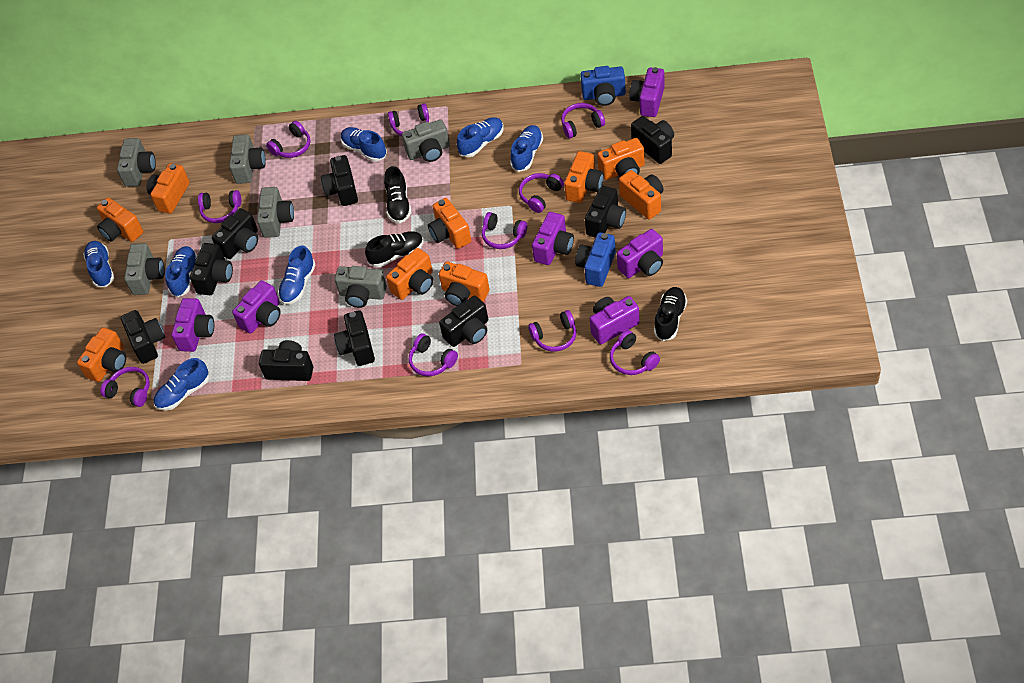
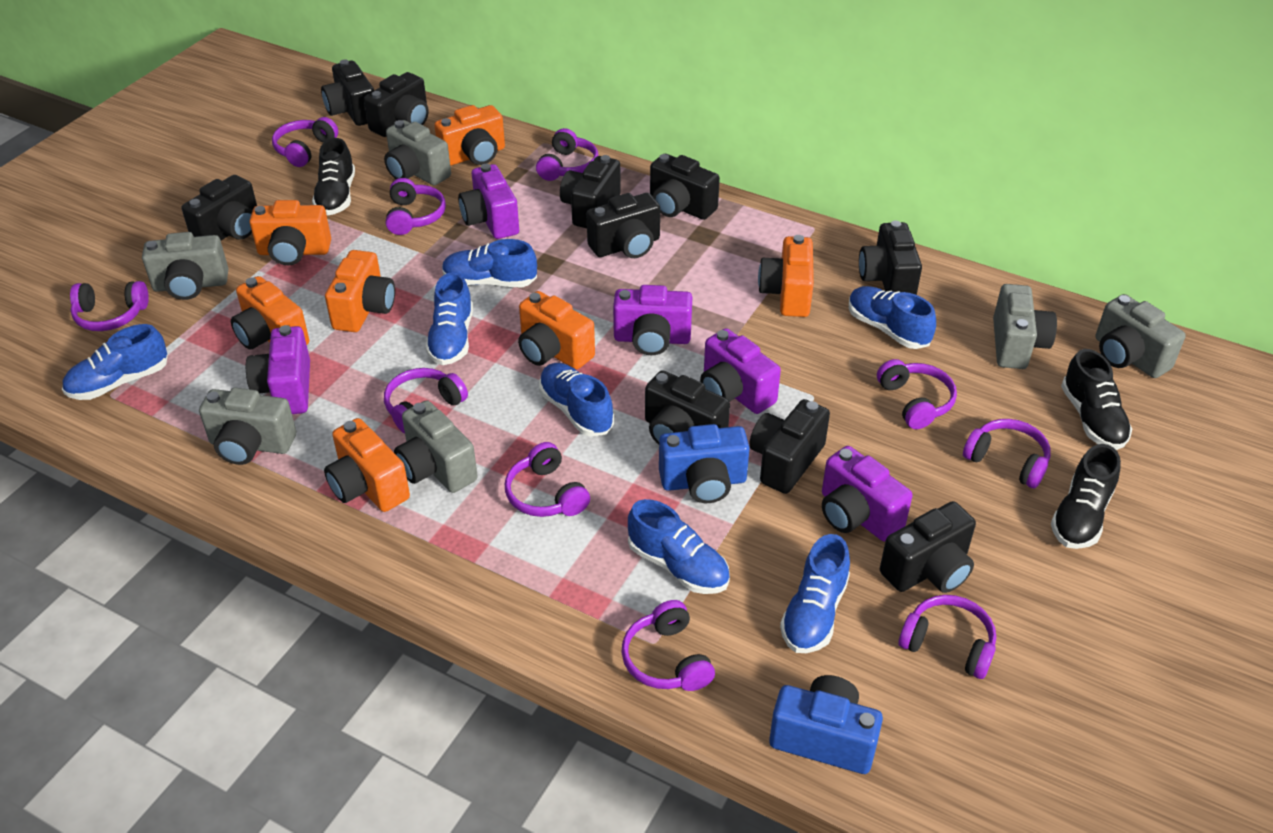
black camera: [121,310,165,364] [190,243,233,295] [212,208,258,259] [259,340,313,381] [321,155,358,206] [334,310,375,366] [439,296,488,347] [585,186,626,238] [631,116,674,164] = 9 -> [182,175,257,240] [321,60,374,126] [364,72,429,137] [560,155,621,228] [586,193,660,258] [645,370,730,445] [650,154,720,220] [749,399,830,494] [859,220,922,295] [880,501,976,593] = 10
orange camera: [77,327,126,382] [97,198,143,242] [147,163,190,214] [386,248,433,300] [428,198,471,249] [439,262,490,306] [564,151,604,203] [597,138,645,180] [619,170,664,219] = 9 -> [231,276,309,350] [249,200,331,265] [324,418,410,512] [325,250,395,332] [434,105,505,166] [518,291,595,369] [758,235,814,317] = 7
purple camera: [172,298,214,352] [232,280,281,334] [532,212,574,265] [590,296,640,344] [617,229,663,278] [629,67,665,117] = 6 -> [246,325,310,414] [458,164,519,239] [613,285,692,355] [700,328,781,414] [822,446,912,541] = 5

